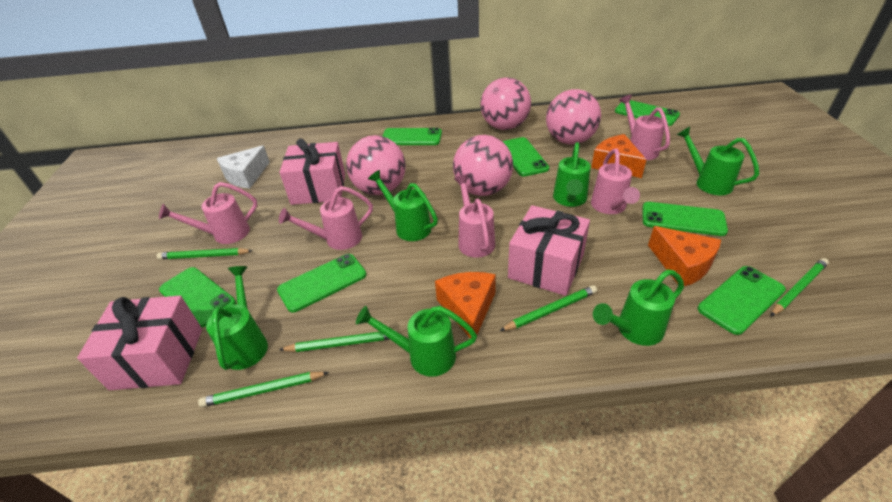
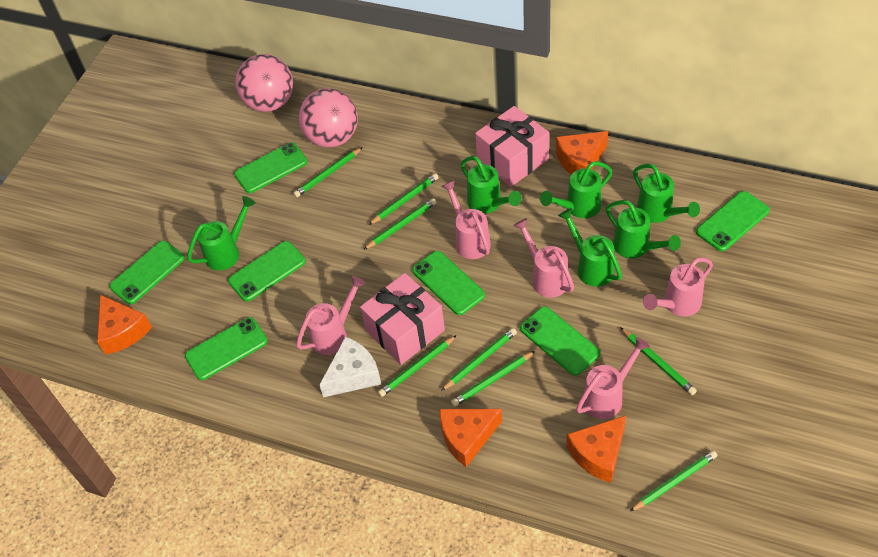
green pencil: [157,248,253,259] [198,372,329,407] [279,330,397,352] [500,285,597,331] [771,258,829,316] = 5 -> [293,147,363,198] [363,198,437,250] [369,173,439,225] [378,335,457,397] [441,328,517,391] [451,351,535,407] [620,327,697,395] [629,450,717,512] = 8
orange cheese: [435,272,496,339] [591,134,646,178] [648,226,721,286] = 3 -> [97,295,152,355] [439,409,502,467] [556,131,608,175] [566,415,626,483] = 4
pink ball: [346,135,406,195] [453,135,513,196] [480,78,531,130] [546,89,601,145] = 4 -> [236,54,293,112] [299,88,358,148] = 2
pink gift: [77,296,202,390] [279,138,345,205] [508,205,590,296] = 3 -> [360,273,445,365] [475,106,549,187] = 2

